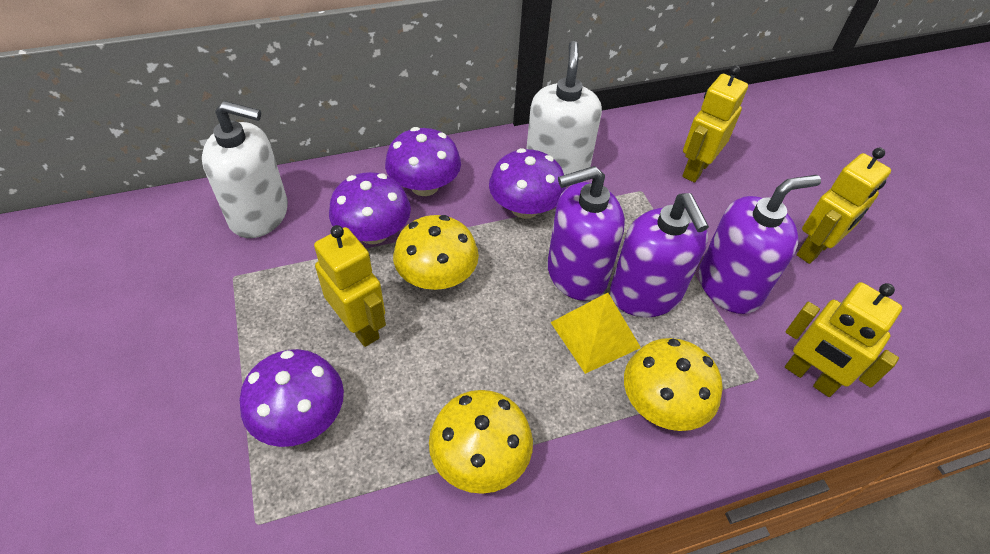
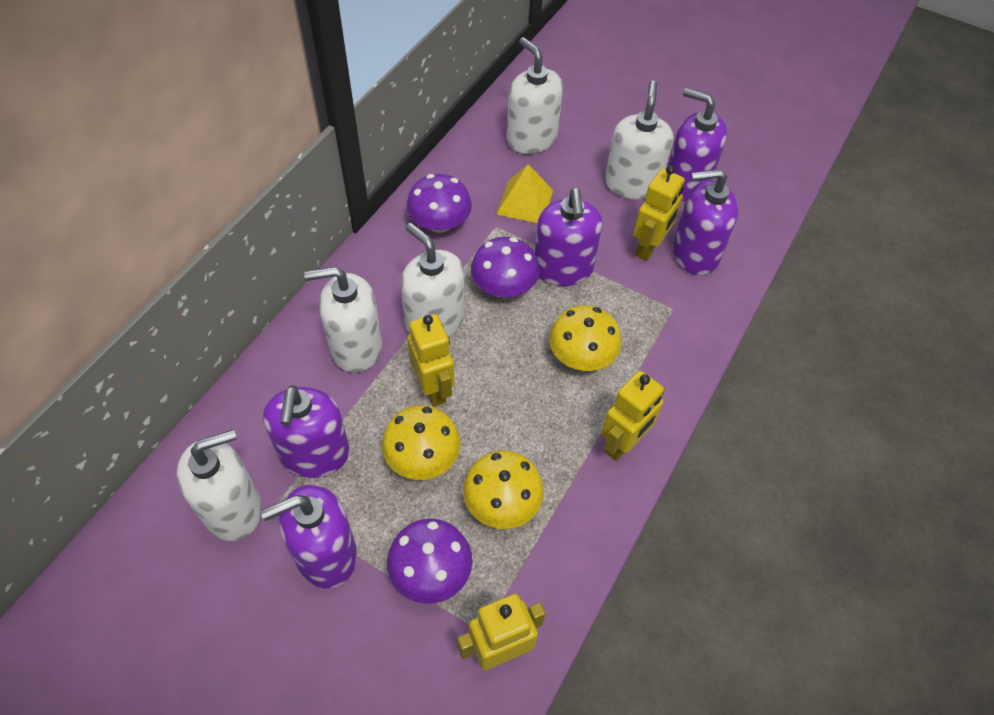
purple mushroom: [240,349,344,447] [329,172,411,244] [385,127,461,196] [489,148,566,219] = 4 -> [387,518,472,604] [406,174,472,233] [471,237,539,298] = 3
purple soap dispenser: [547,166,625,301] [610,193,709,317] [699,175,821,314] = 3 -> [261,485,357,588] [263,385,350,478] [535,188,602,286] [668,88,727,202] [673,169,738,275] = 5
white soap dispenser: [202,101,288,238] [526,41,602,175] = 2 -> [177,429,262,541] [304,267,382,373] [401,223,464,337] [507,37,563,154] [605,81,673,199] = 5

